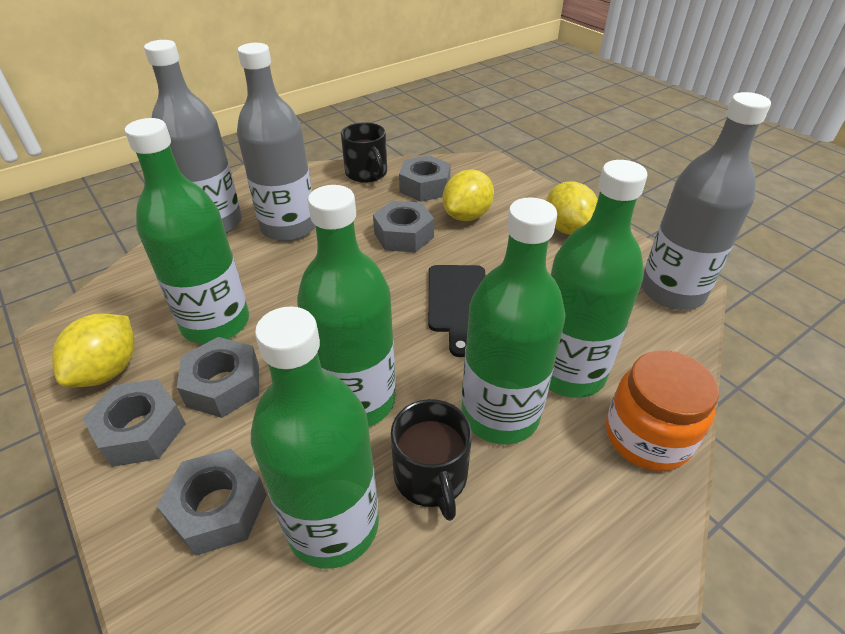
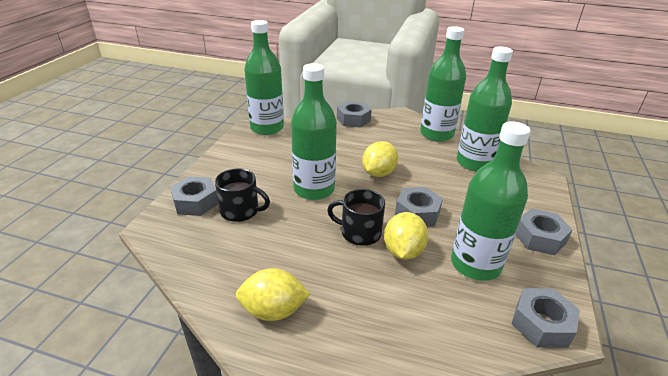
black cutting board: [428,265,486,357] = 1 -> none = 0
grey bottle: [144,40,242,233] [237,43,315,242] [641,92,771,310] = 3 -> none = 0
orange jar: [606,350,719,471] = 1 -> none = 0

